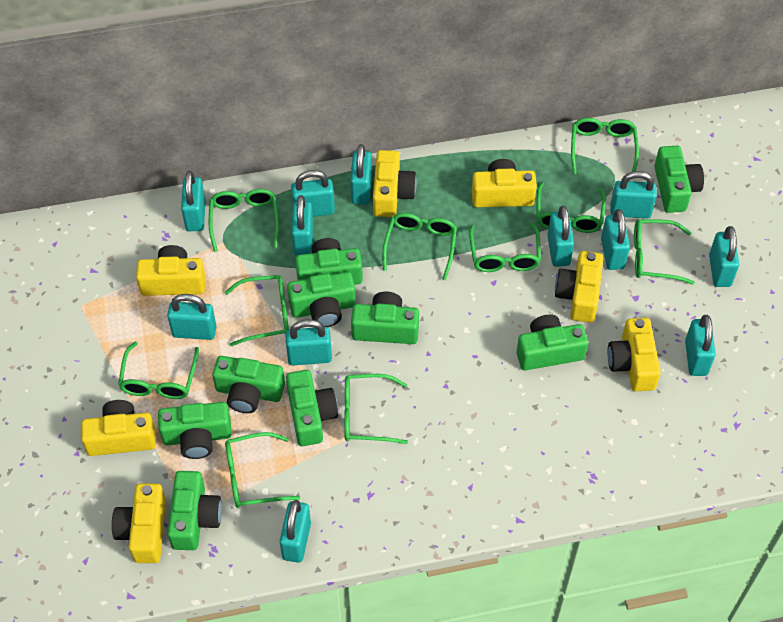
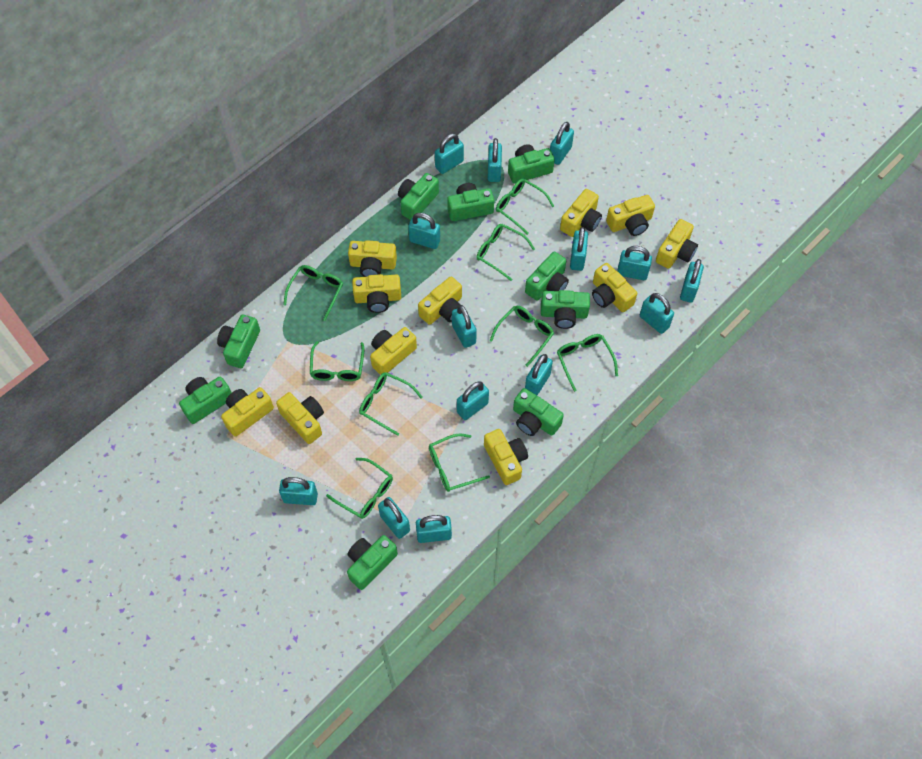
green glasses: [118,342,199,399] [209,189,279,252] [225,275,289,346] [225,432,300,508] [344,374,408,444] [382,213,457,280] [469,223,541,272] [537,182,606,233] [571,118,639,174] [634,219,694,284] = 10 -> [283,265,343,321] [310,341,364,381] [326,458,393,519] [359,372,423,436] [429,434,490,492] [476,224,535,281] [490,306,554,367] [496,179,554,235] [557,334,618,392] = 9
turquoise padlock: [167,294,217,340] [181,171,206,231] [280,500,311,563] [285,319,332,366] [291,170,335,217] [292,195,313,256] [350,144,372,205] [547,206,574,267] [601,209,630,270] [610,171,657,219] [685,315,716,376] [709,226,739,287] = 12 -> [279,477,318,505] [378,497,410,539] [408,213,440,249] [416,515,452,543] [435,133,464,174] [452,305,477,348] [457,381,489,420] [488,138,502,182] [525,354,553,395] [550,122,574,165] [570,227,588,271] [617,246,652,280] [640,293,674,334] [680,259,704,303] = 14
yellow camera: [81,400,156,456] [112,484,166,563] [136,245,206,296] [373,150,417,217] [472,159,537,207] [555,251,603,323] [608,318,661,391] = 7 -> [221,387,274,437] [276,392,324,444] [348,240,397,277] [352,274,401,313] [370,327,417,375] [418,277,462,325] [484,429,528,485] [560,189,602,237] [592,263,637,312] [606,195,655,236] [656,219,698,269] = 11

